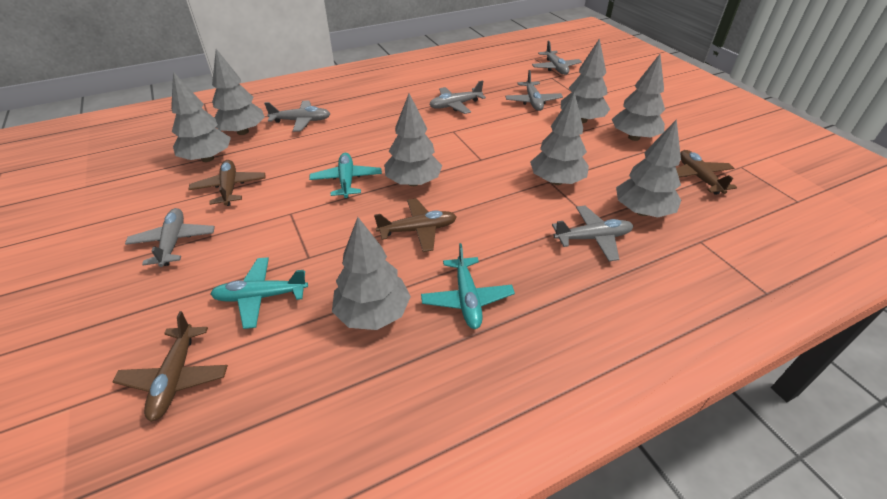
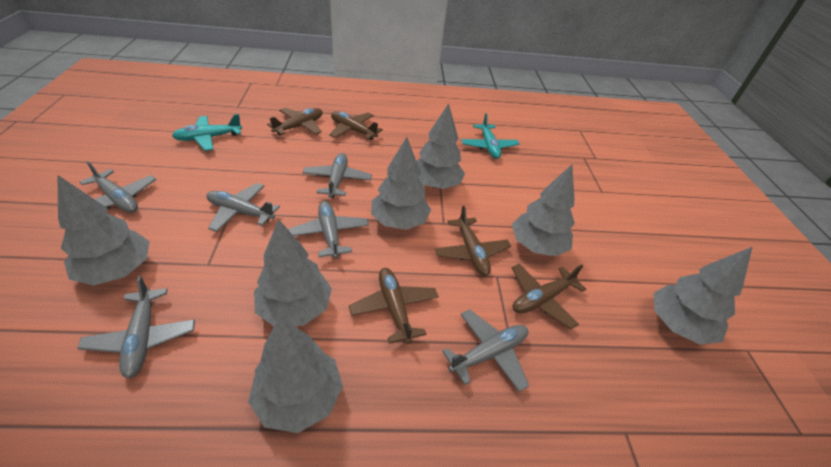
brown plane: [112,311,228,422] [188,160,265,206] [374,198,457,252] [676,150,737,195] = 4 -> [267,108,323,135] [329,111,383,140] [349,268,439,344] [435,206,511,276] [512,264,586,330] = 5
grey tree: [171,72,231,162] [212,49,265,135] [332,217,411,330] [384,94,442,186] [530,91,589,185] [561,38,610,123] [611,54,665,141] [616,119,681,217] = 8 -> [58,175,149,286] [248,316,343,433] [254,219,332,326] [371,137,431,230] [417,103,465,189] [512,164,575,256] [653,247,752,345] = 7
turquoise plane: [210,257,308,329] [309,153,382,198] [421,243,515,329] = 3 -> [172,114,242,151] [461,113,519,159] = 2

